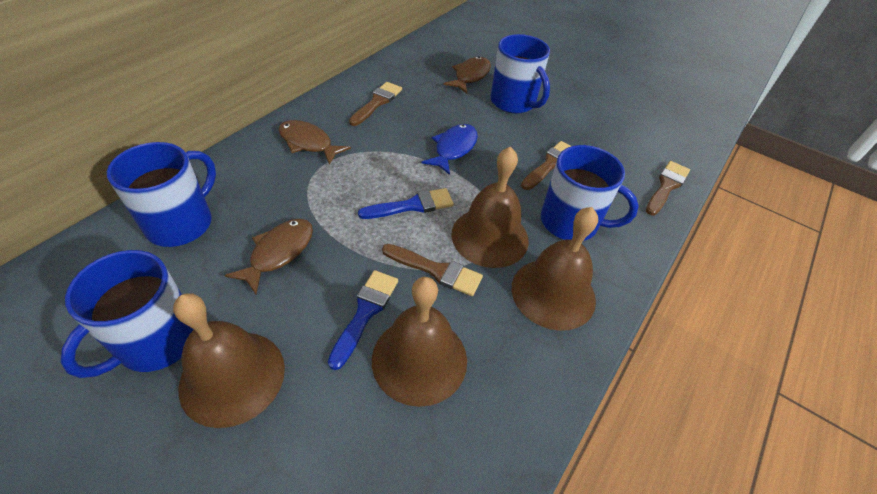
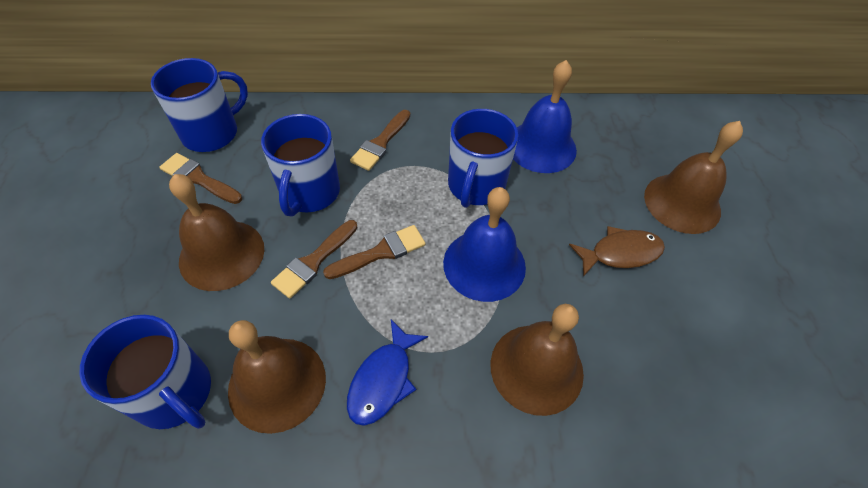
blue bell: none = 0 -> [443,187,526,302] [513,60,577,173] = 2
blue brush: [328,270,398,370] [358,188,454,219] = 2 -> none = 0
brown fish: [225,219,313,294] [279,120,351,165] [443,56,491,93] = 3 -> [569,226,665,277] = 1

